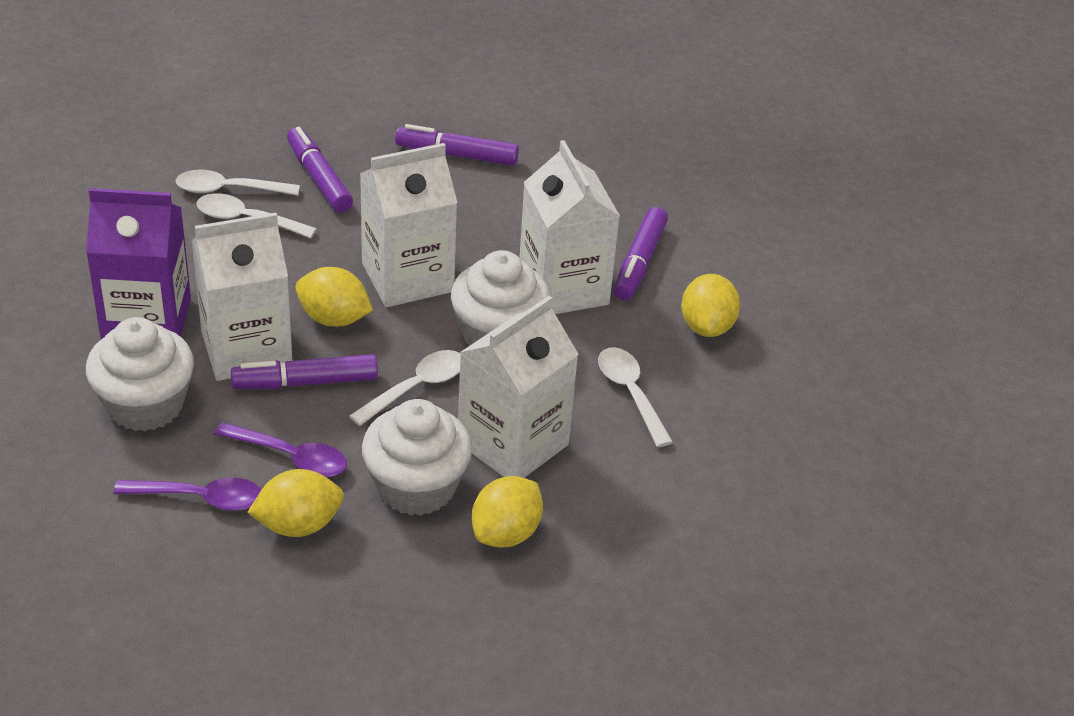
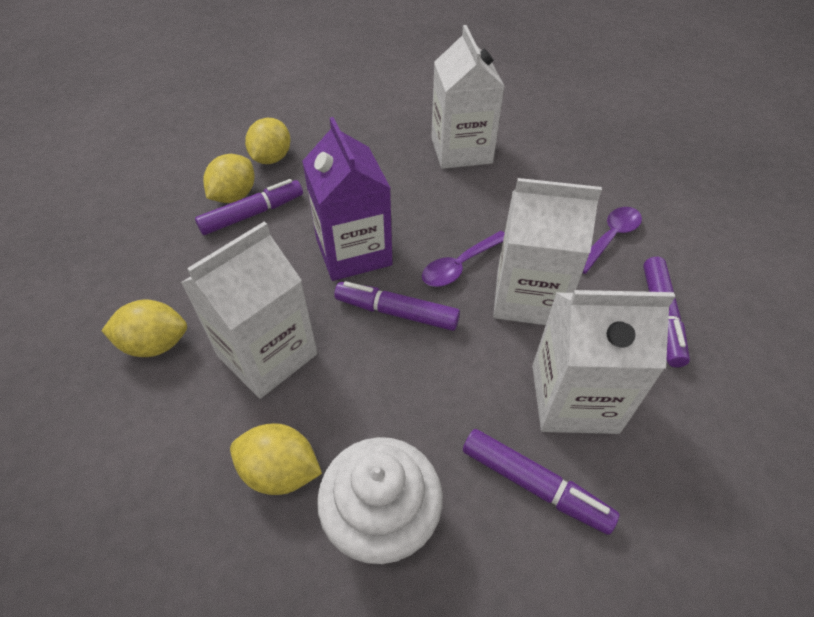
white cupcake: [86,317,194,431] [362,399,472,516] [451,250,550,346] = 3 -> [317,437,443,564] = 1
white spoon: [176,170,300,196] [196,193,317,238] [349,350,460,426] [598,347,673,447] = 4 -> none = 0

